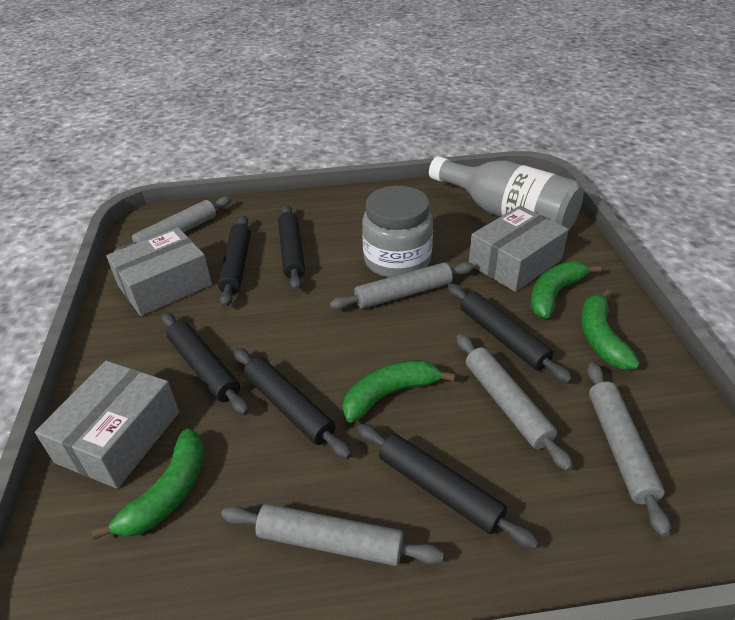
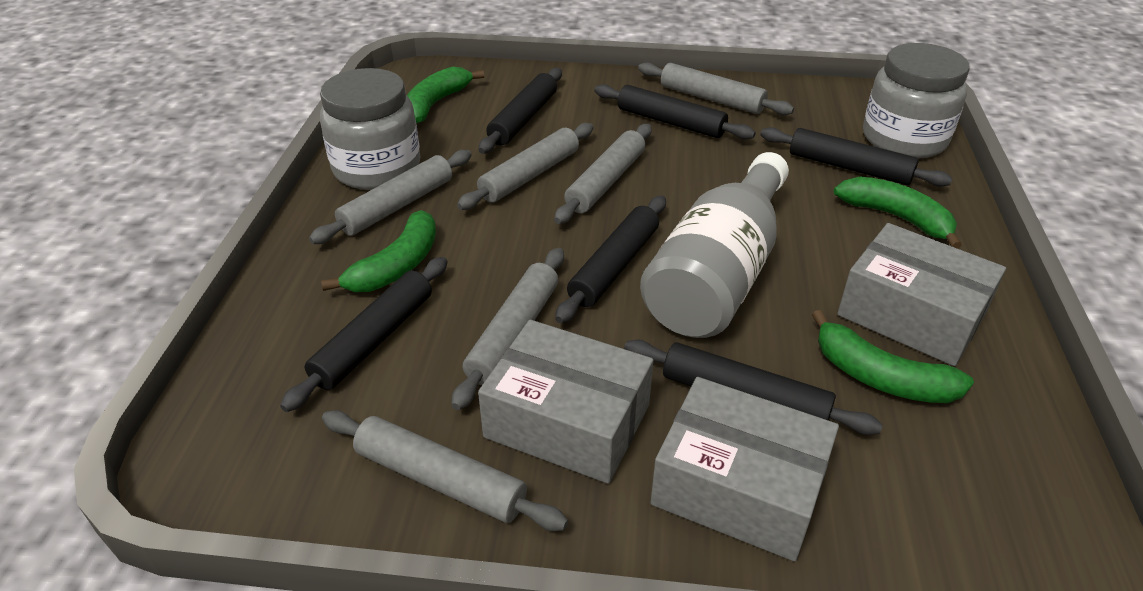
grey jar: [362,186,433,278] = 1 -> [320,68,420,190] [863,43,970,159] = 2
grey rolling pin: [114,196,232,252] [221,504,444,566] [330,262,474,310] [456,334,573,471] [587,362,670,537] = 5 -> [309,150,472,244] [322,410,568,531] [451,248,564,410] [457,123,594,210] [554,124,652,224] [638,62,794,115] = 6

